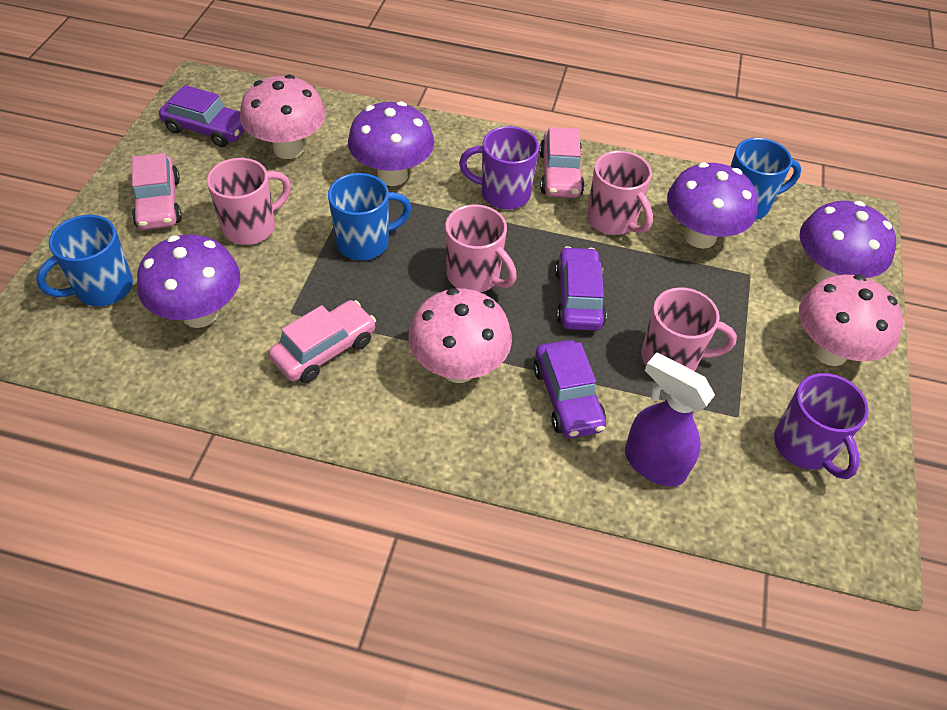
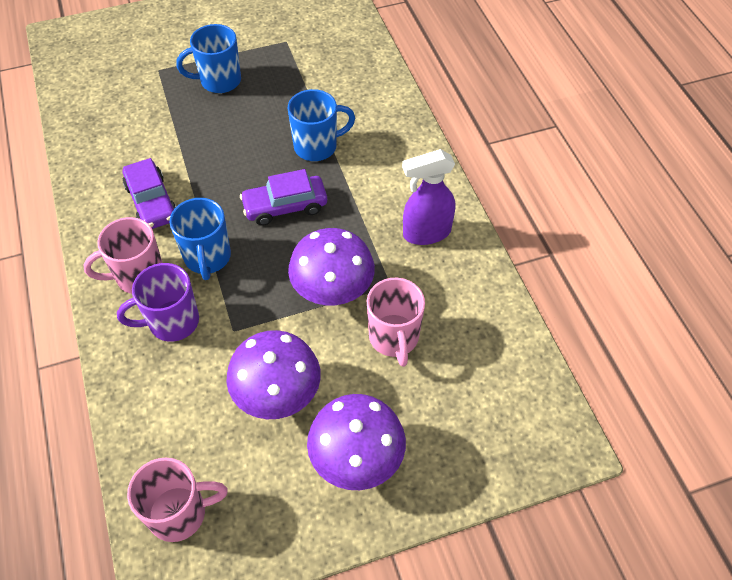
pink car: [132,153,182,230] [269,300,376,383] [539,127,585,198] = 3 -> none = 0
pink mug: [207,158,291,245] [445,204,517,292] [587,151,653,235] [641,287,737,371] = 4 -> [83,217,163,294] [127,458,228,542] [367,278,425,367] = 3
pink mushroom: [240,75,326,159] [409,288,512,383] [799,274,903,366] = 3 -> none = 0
purple car: [159,85,245,147] [533,340,606,438] [555,246,607,331] = 3 -> [123,158,176,229] [240,169,327,226] = 2
purple mug: [459,126,539,210] [774,373,869,479] = 2 -> [117,263,199,342] = 1
purple mushroom: [137,234,240,328] [348,101,434,186] [667,162,758,249] [800,201,896,283] = 4 -> [226,330,321,419] [288,228,375,306] [307,394,406,490] = 3

